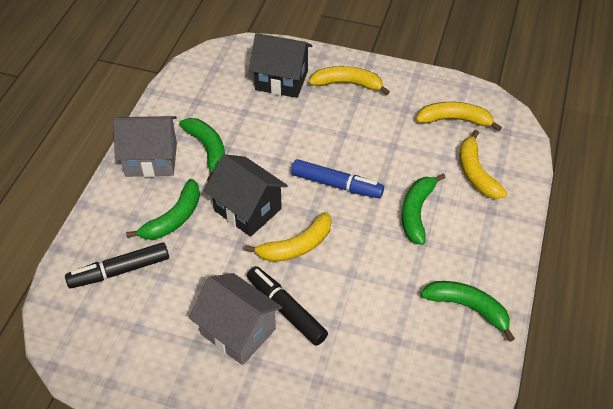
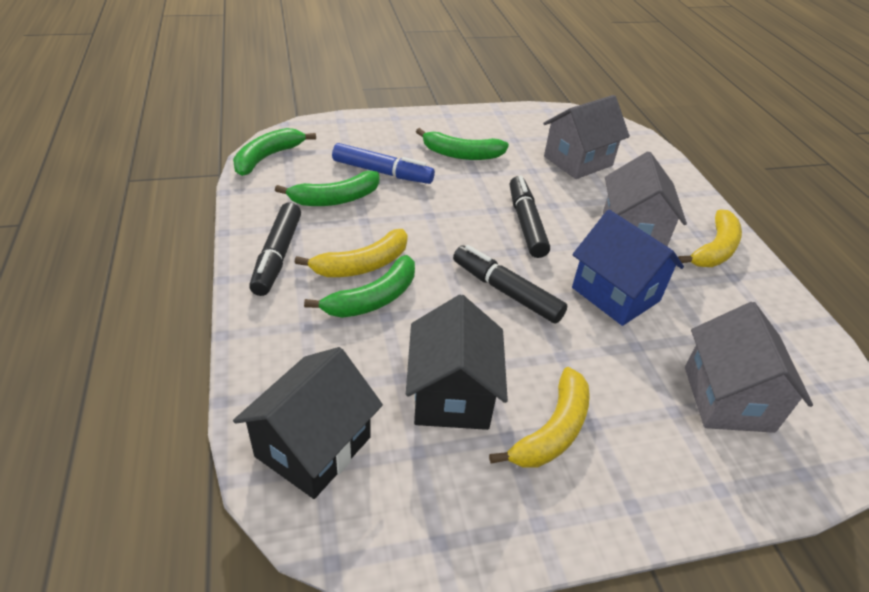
black marker: [65,242,169,288] [247,266,328,346] = 2 -> [249,202,301,296] [453,245,567,324] [509,176,550,258] = 3
blue house: none = 0 -> [572,210,684,326] = 1
grey house: [113,116,177,177] [189,273,282,365] = 2 -> [543,95,630,179] [603,151,687,246] [685,302,813,433] = 3
yellow banana: [244,212,331,262] [309,66,390,95] [416,102,502,131] [459,130,507,199] = 4 -> [295,229,408,277] [489,367,590,468] [678,209,742,267] = 3

